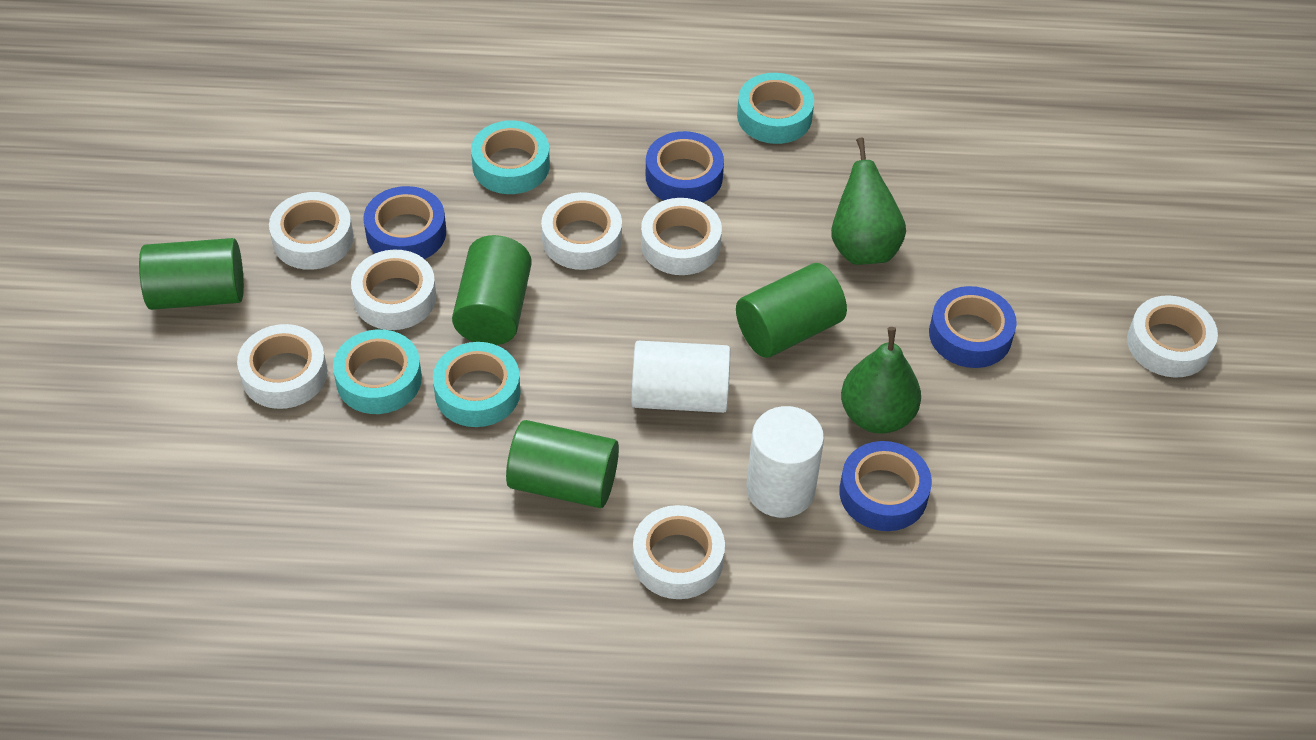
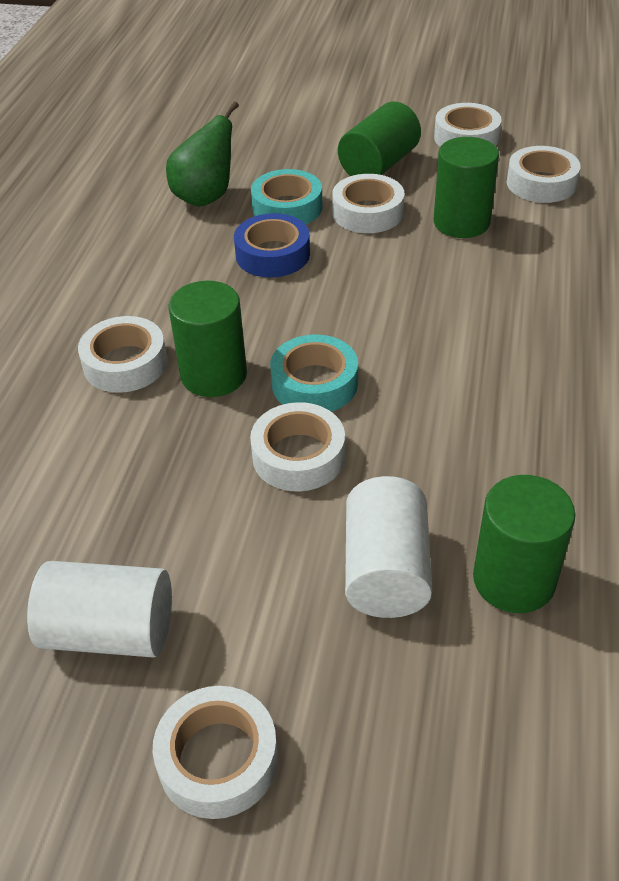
blue tape: [363,186,446,259] [646,131,724,202] [840,441,932,531] [929,286,1017,368] = 4 -> [234,213,310,278] = 1
green pear: [831,137,906,265] [841,327,921,434] = 2 -> [166,101,239,207] = 1
turquoise tape: [333,329,422,414] [433,342,521,427] [471,120,550,194] [737,73,814,144] = 4 -> [251,169,323,224] [270,334,358,412] = 2
white tape: [237,324,327,409] [269,192,354,270] [351,250,437,330] [541,192,622,270] [633,505,725,599] [641,198,722,275] [1127,295,1218,378] = 7 -> [78,316,167,393] [153,686,278,819] [250,402,345,491] [332,174,404,233] [434,103,502,147] [507,146,581,203] = 6

